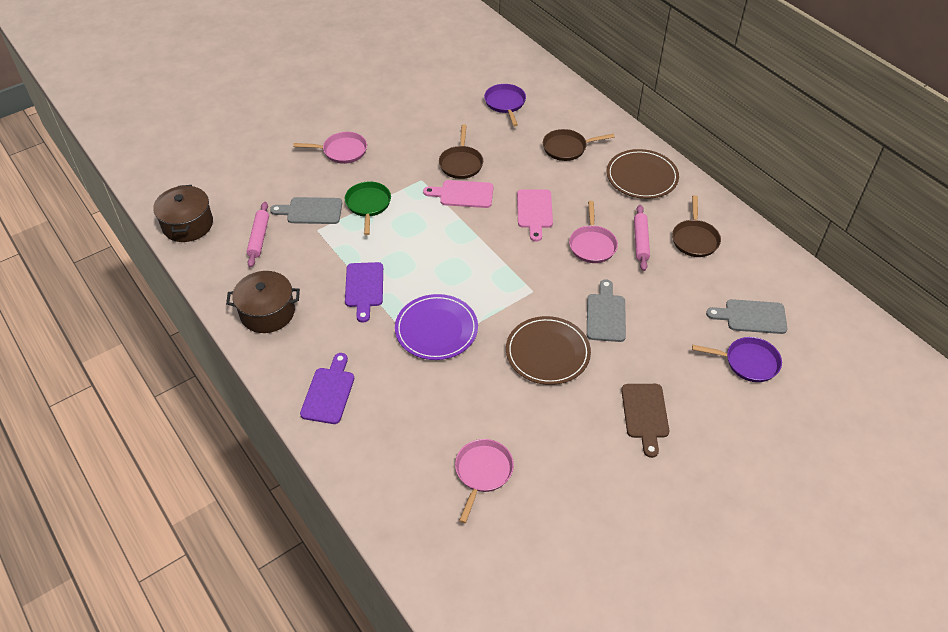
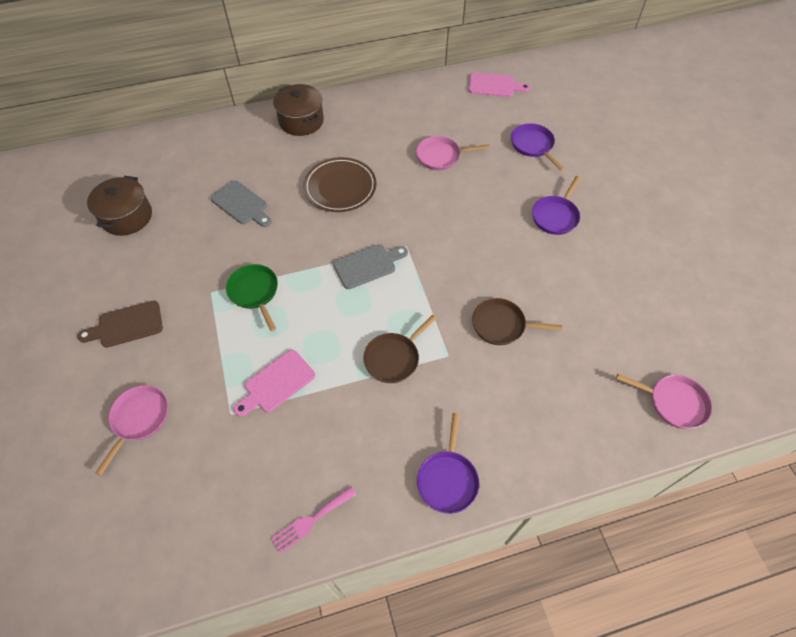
brown pan: [439,124,483,179] [543,129,615,161] [672,195,721,257] = 3 -> [364,315,437,383] [472,298,562,345] = 2
brown plate: [506,316,591,385] [607,149,679,199] = 2 -> [303,157,376,212] = 1
grey cutting board: [270,197,342,224] [587,279,626,342] [706,299,787,334] = 3 -> [211,180,272,227] [333,244,408,289] = 2
pink fork: none = 0 -> [271,486,357,554] = 1
pink rolling pin: [247,202,269,268] [634,205,650,271] = 2 -> none = 0
purple cutting board: [300,353,354,424] [345,262,383,323] = 2 -> none = 0
purple pan: [484,84,526,126] [692,337,782,382] = 2 -> [417,413,479,514] [511,123,565,171] [532,176,581,235] = 3
purple plate: [395,294,478,360] = 1 -> none = 0

